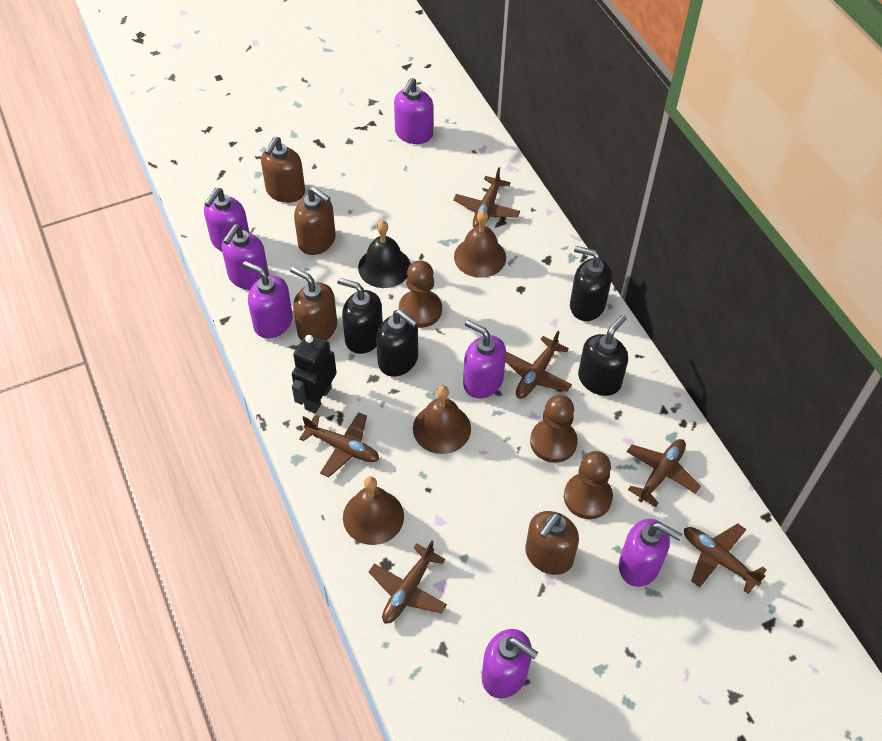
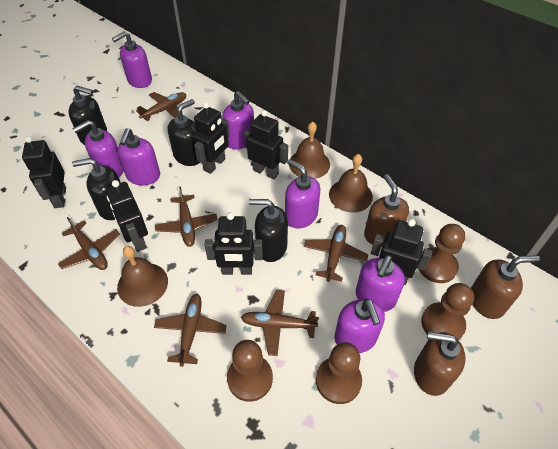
black bell: [358,221,411,288] = 1 -> none = 0
black robot: [292,334,337,413] = 1 -> [22,136,66,208] [106,180,148,252] [193,102,230,174] [204,212,263,275] [244,110,288,179] [371,219,432,285] = 6
brown pawn: [399,260,442,328] [530,395,578,463] [564,451,613,519] = 3 -> [227,340,273,402] [316,342,362,404] [419,224,465,283] [421,283,474,340] = 4
brown soap dispenser: [261,137,305,203] [290,267,337,341] [294,187,336,255] [525,511,579,575] = 4 -> [364,174,409,247] [414,332,466,396] [471,255,540,319] = 3

